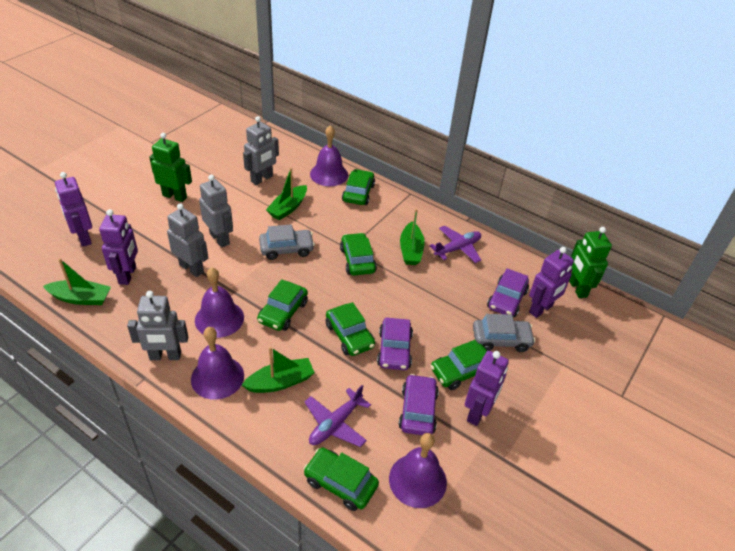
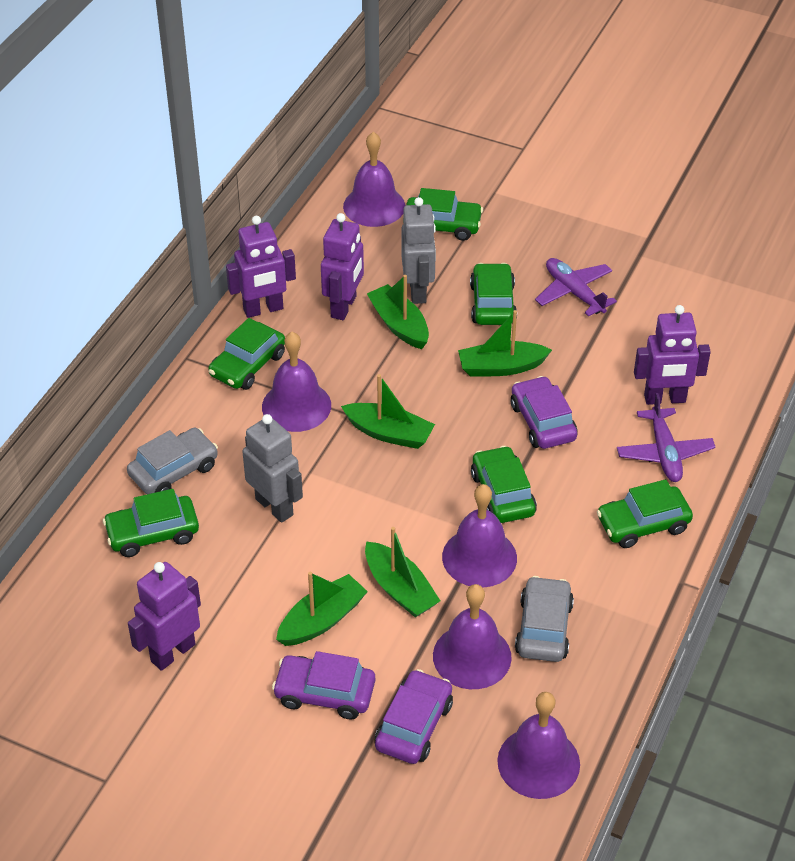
green boat: [43,258,111,305] [241,347,315,393] [266,168,307,220] [400,209,425,265] = 4 -> [276,572,368,646] [341,374,435,449] [365,527,441,618] [367,275,429,349] [458,310,552,377] = 5
green robot: [149,133,192,202] [569,227,612,298] = 2 -> none = 0
grey robot: [127,291,188,360] [167,203,208,277] [199,174,233,247] [243,116,279,185] = 4 -> [242,414,303,523] [401,197,436,304] = 2
purple bell: [191,327,244,400] [195,267,244,338] [310,125,348,186] [389,433,447,508] = 4 -> [262,332,331,432] [343,132,405,227] [433,584,512,689] [442,484,517,588] [497,692,580,799] = 5

